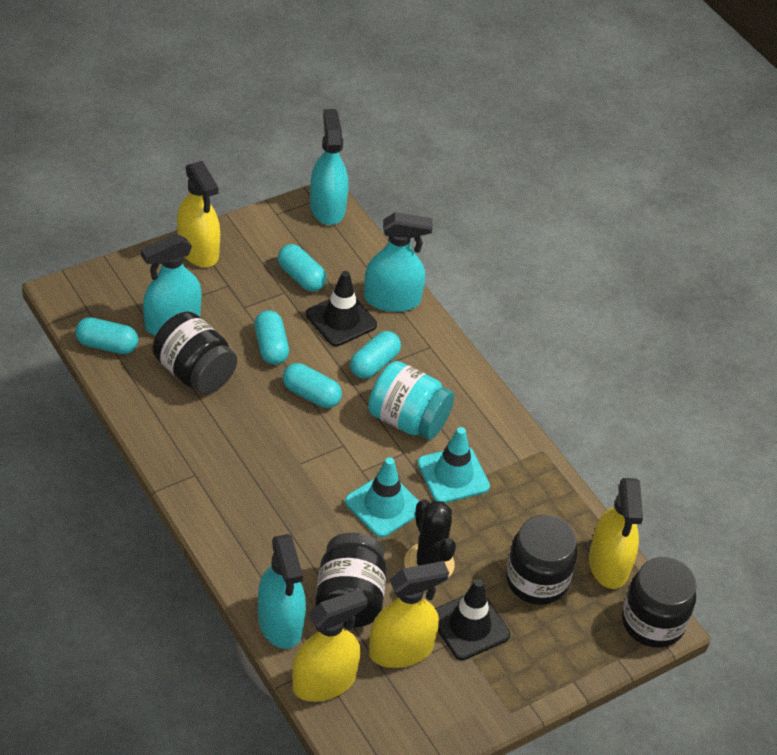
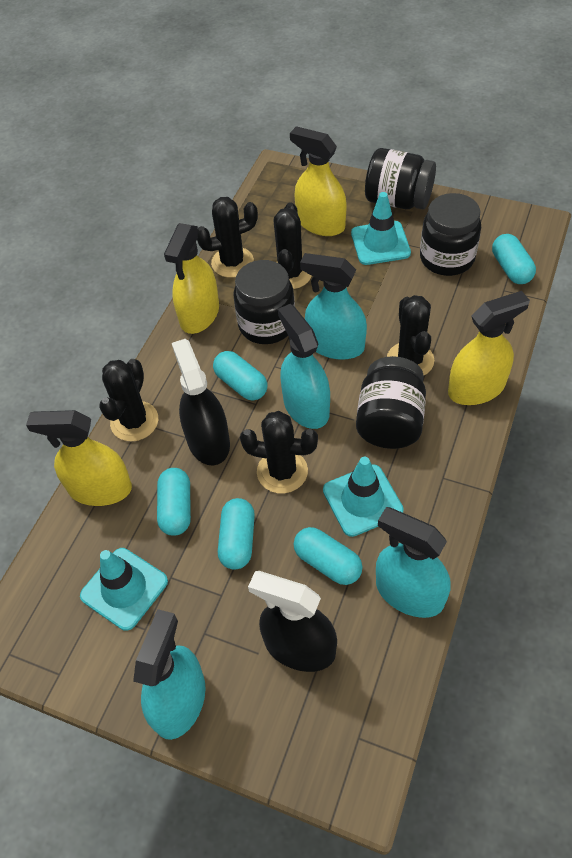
black cactus: [404,499,456,578] = 1 -> [99,359,158,442] [197,197,258,278] [240,411,318,493] [273,202,311,289] [387,295,434,375] = 5
black spray bottle: none = 0 -> [172,339,230,465] [248,571,337,672] = 2
black traffic cone: [306,271,377,346] [435,579,510,660] = 2 -> none = 0
turquoise jar: [368,361,454,440] = 1 -> none = 0
turquoise traffic cone: [345,457,419,537] [417,427,490,503] = 2 -> [80,548,168,631] [323,457,404,537] [351,192,411,265] = 3

